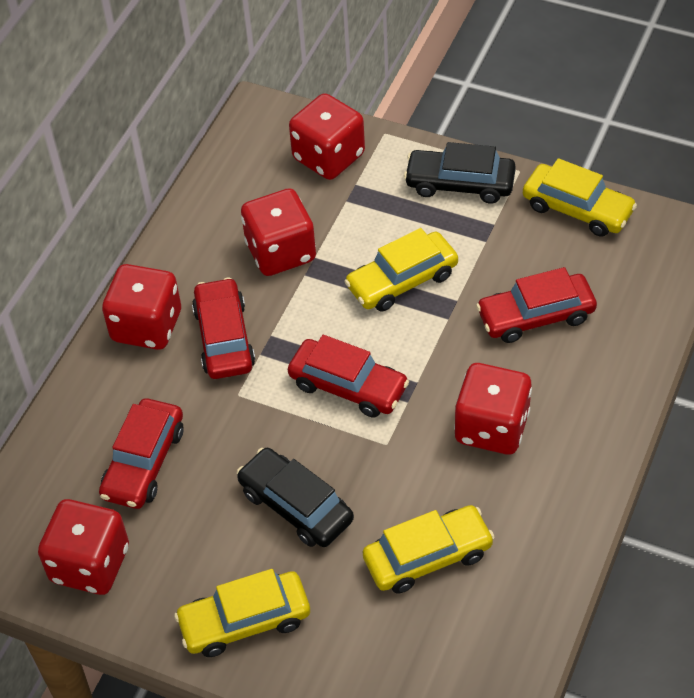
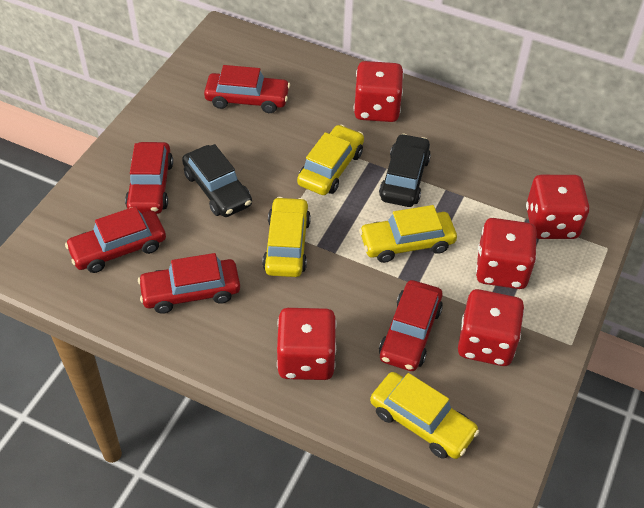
red car: [99,398,183,509] [192,277,255,379] [288,335,409,418] [476,267,597,343] = 4 -> [65,206,166,273] [125,142,173,214] [138,253,240,314] [204,65,290,113] [379,280,443,371] = 5

